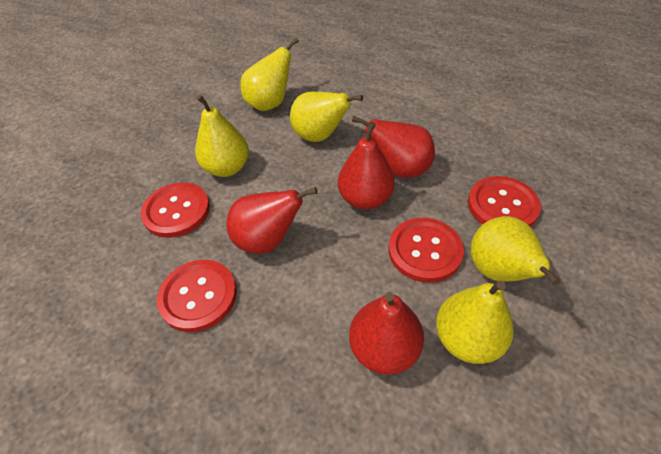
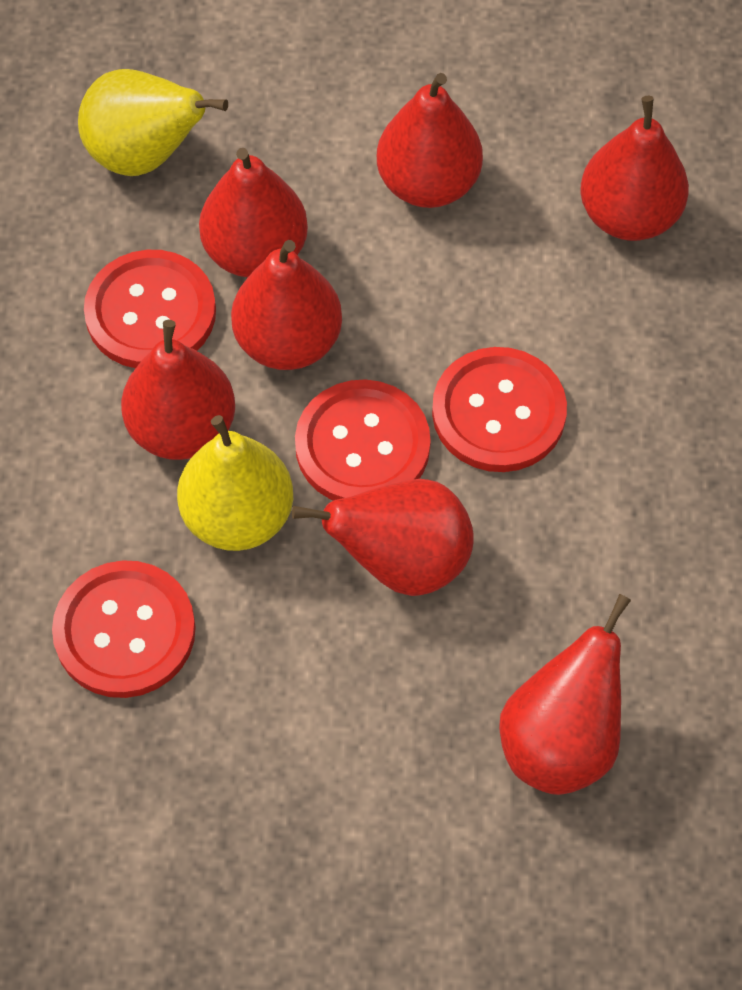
red pear: [226,187,317,254] [338,122,395,210] [349,292,424,375] [352,116,435,178] = 4 -> [121,320,235,460] [199,148,308,277] [231,240,342,370] [292,479,474,596] [377,73,483,208] [499,594,631,795] [580,96,689,241] = 7
yellow pear: [195,95,249,177] [241,38,299,111] [290,92,363,142] [436,281,514,364] [471,216,560,286] = 5 -> [78,69,228,176] [177,415,293,551] = 2

